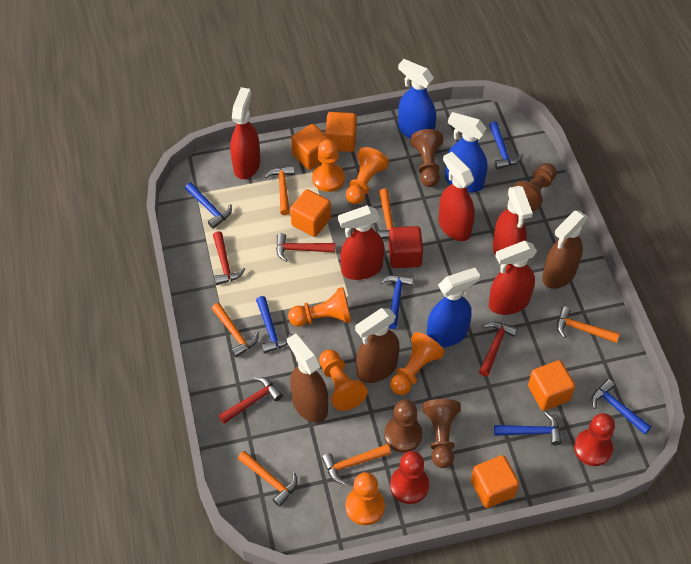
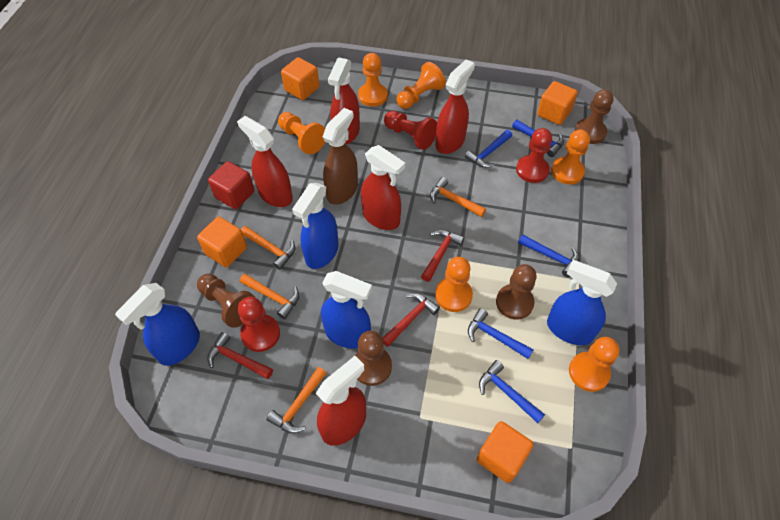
blue hammer: [185,183,232,229] [256,296,293,354] [380,275,414,329] [489,121,523,169] [494,412,562,445] [592,379,651,435] = 6 -> [465,130,512,168] [468,308,534,359] [479,360,545,423] [512,120,564,157] [518,234,579,278] = 5
blue spray bottle: [398,59,436,139] [427,268,480,347] [445,112,487,193] = 3 -> [115,283,200,366] [292,183,339,269] [321,271,372,349] [547,260,617,345] = 4
brown spray bottle: [287,334,328,423] [355,308,400,383] [542,211,588,289] = 3 -> [323,108,358,205] = 1
orange cube: [290,189,331,237] [291,124,329,170] [325,112,357,152] [471,455,519,508] [528,360,575,411] = 5 -> [197,217,247,267] [281,57,319,100] [477,421,534,483] [537,81,578,125] = 4
orange hammer: [212,303,259,358] [238,451,297,507] [265,166,295,215] [322,444,391,485] [378,189,408,239] [557,306,620,343] = 6 -> [240,274,299,319] [241,226,295,270] [266,367,327,434] [430,177,486,217] = 4
red hammer: [213,231,245,285] [218,377,283,424] [276,233,335,262] [479,322,518,376] = 4 -> [207,332,273,379] [382,293,440,347] [421,230,464,282] = 3
red pawn: [390,451,429,504] [574,413,615,466] = 2 -> [238,297,280,352] [384,111,437,150] [516,128,552,183] = 3

